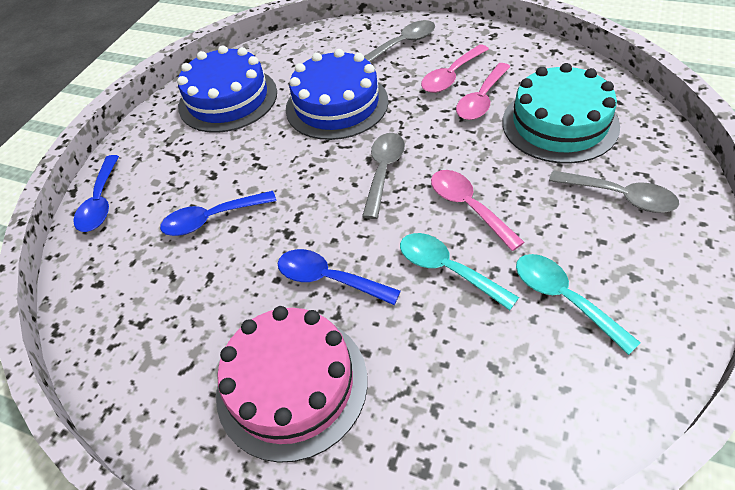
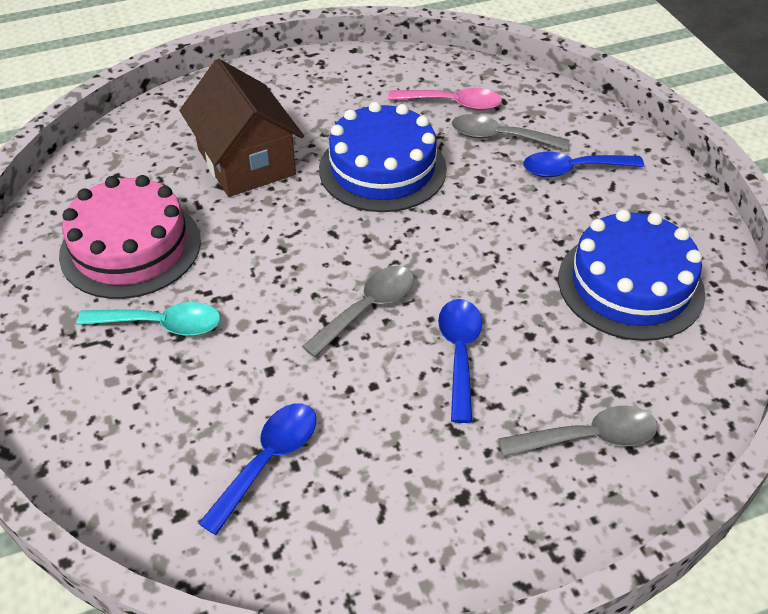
brown house: none = 0 -> [179,59,304,197] = 1
pink spoon: [421,44,489,93] [431,170,525,251] [456,63,510,120] = 3 -> [388,88,502,110] = 1
turquoise cake: [502,63,620,164] = 1 -> none = 0
turquoise spoon: [400,233,519,310] [516,254,641,355] = 2 -> [77,302,220,336] = 1

